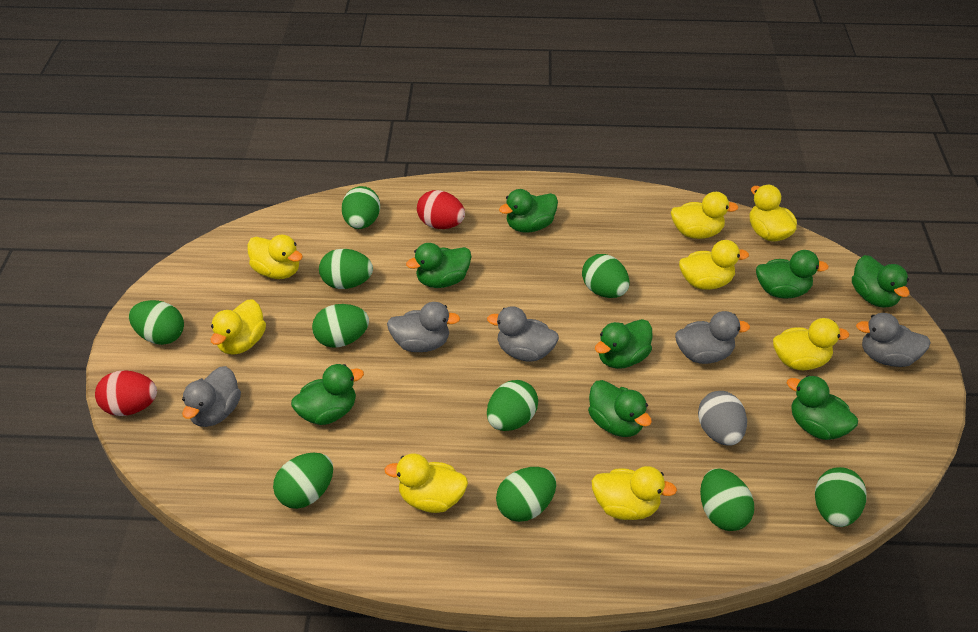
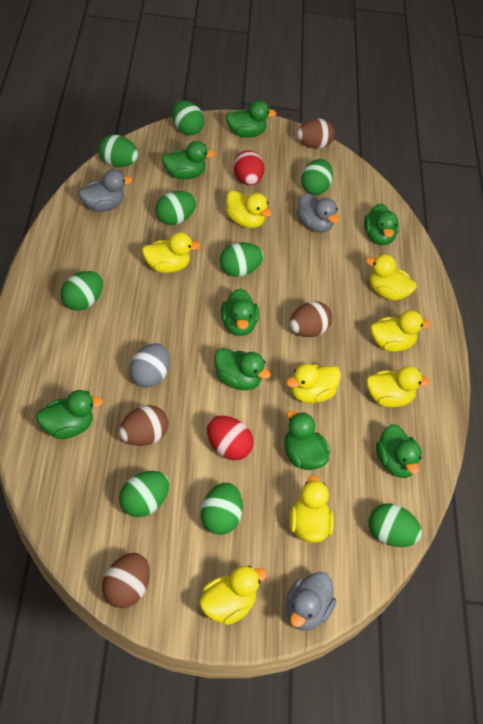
brown egg: none = 0 -> [102,553,150,608] [119,405,168,446] [290,301,332,337] [297,119,335,149] = 4
green egg: [129,300,184,345] [273,453,333,509] [312,304,369,348] [319,249,373,289] [342,186,380,229] [487,380,538,431] [496,467,556,522] [582,254,629,298] [700,469,754,531] [815,467,867,527] = 10 -> [61,271,103,311] [98,135,138,167] [119,471,169,517] [155,191,196,225] [172,100,204,135] [200,483,243,535] [219,242,264,277] [301,159,333,195] [369,503,422,547] = 9
grey duck: [182,366,241,427] [387,302,460,352] [487,306,559,362] [675,311,750,364] [856,313,931,367] = 5 -> [78,169,132,212] [286,572,336,631] [297,193,339,233] = 3

